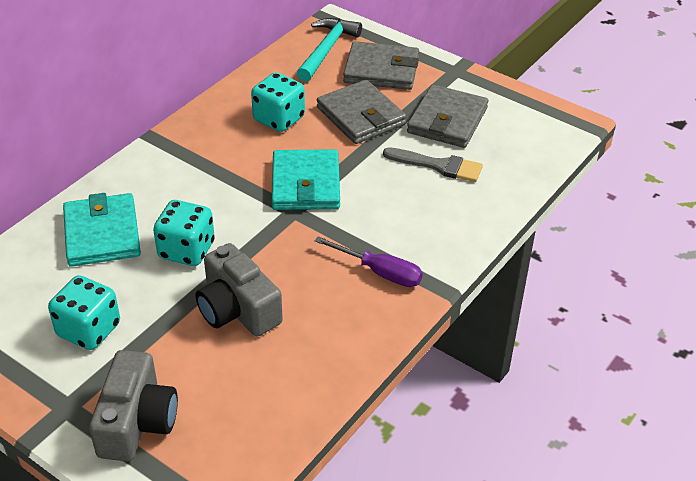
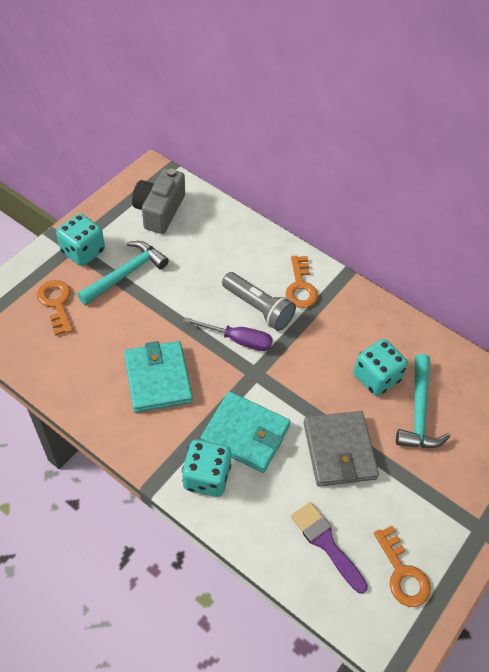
grey brush: [383,147,483,182] = 1 -> none = 0
grey camera: [89,350,178,461] [196,243,283,336] = 2 -> [132,168,185,234] = 1
grey flashlight: none = 0 -> [222,272,296,331] = 1
grey wallet: [317,79,406,144] [343,41,419,90] [407,84,488,148] = 3 -> [304,411,379,486] = 1
orange key: none = 0 -> [37,280,73,336] [286,256,318,308] [374,526,431,607] = 3
purple brush: none = 0 -> [291,502,368,594] = 1
turquoise hammer: [297,18,362,82] = 1 -> [77,241,169,305] [396,354,450,448] = 2

